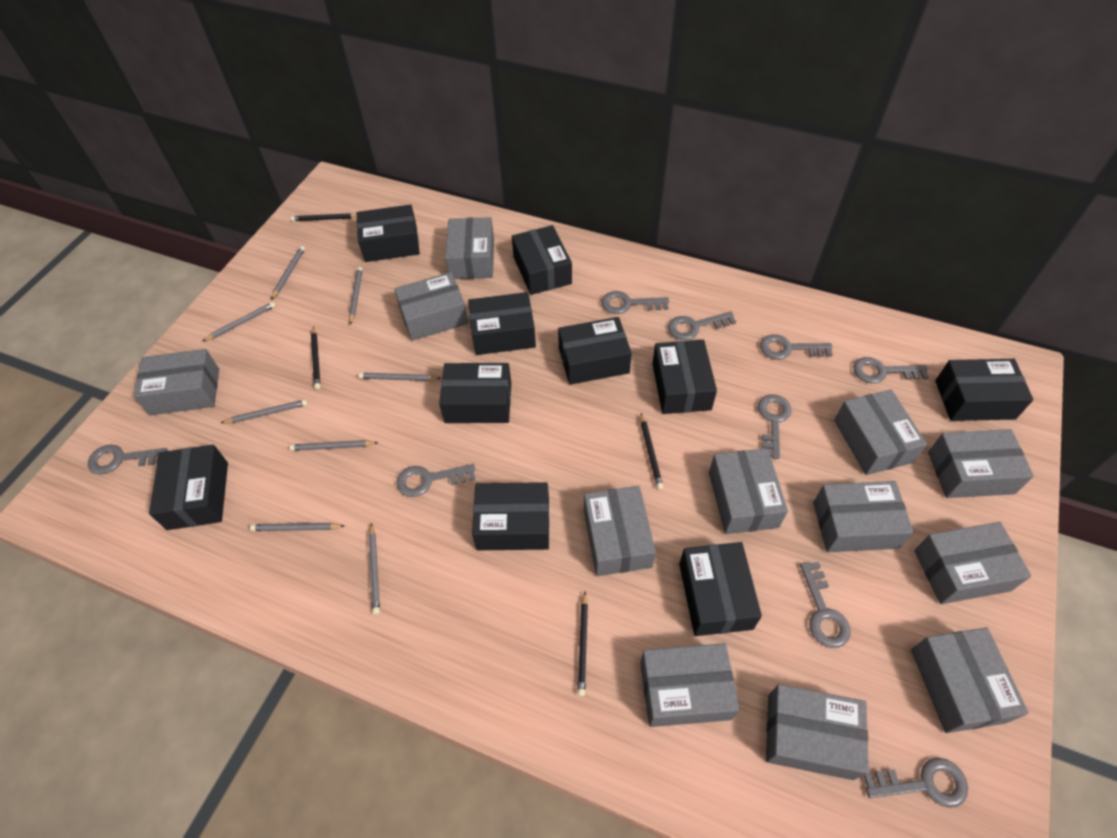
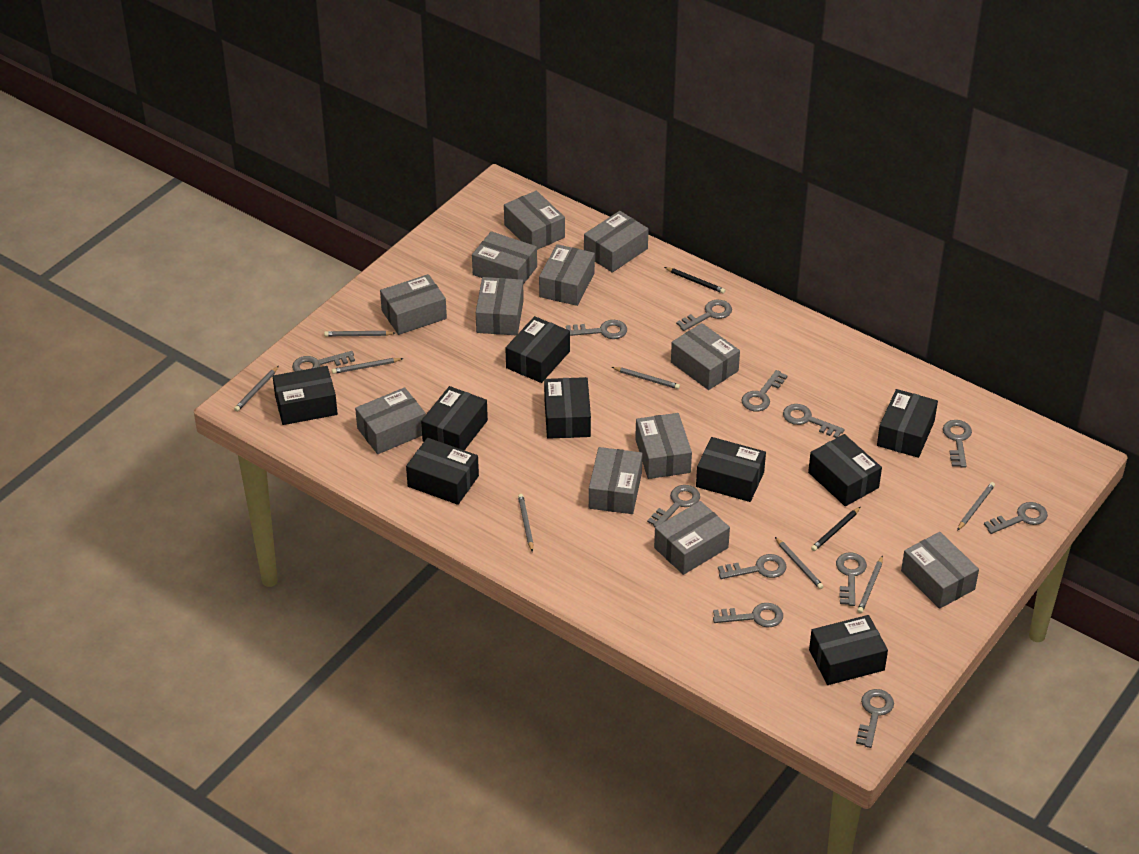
black box: [149,445,228,530] [357,205,420,262] [439,363,511,423] [468,292,536,355] [472,482,549,550] [512,225,572,295] [558,317,632,385] [652,340,717,414] [679,542,762,636] [935,359,1033,421] = 10 -> [273,366,338,425] [406,438,479,505] [421,386,488,450] [505,316,570,383] [544,377,591,439] [696,437,766,502] [808,434,882,506] [809,615,888,685] [877,389,938,458] = 9
black pencil: [291,213,357,221] [311,327,320,389] [577,592,588,696] [641,413,663,489] = 4 -> [664,267,725,294] [811,507,861,551] = 2
grey key: [88,445,168,474] [397,464,476,497] [601,291,669,314] [668,311,736,340] [758,394,791,459] [760,334,833,359] [800,562,851,648] [853,357,929,383] [864,758,968,808] = 9 -> [292,351,355,372] [566,320,627,339] [647,485,700,527] [676,300,732,331] [713,603,783,628] [718,554,787,579] [741,370,788,411] [783,404,845,438] [836,552,867,606] [856,689,894,748] [943,420,972,468] [984,502,1048,534] = 12

